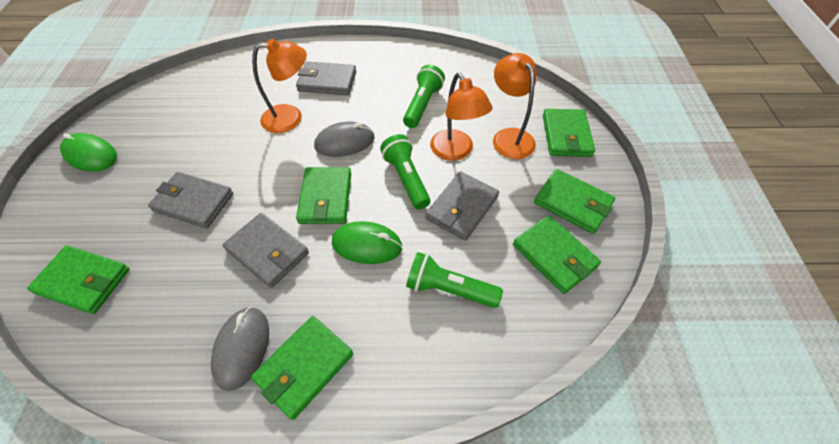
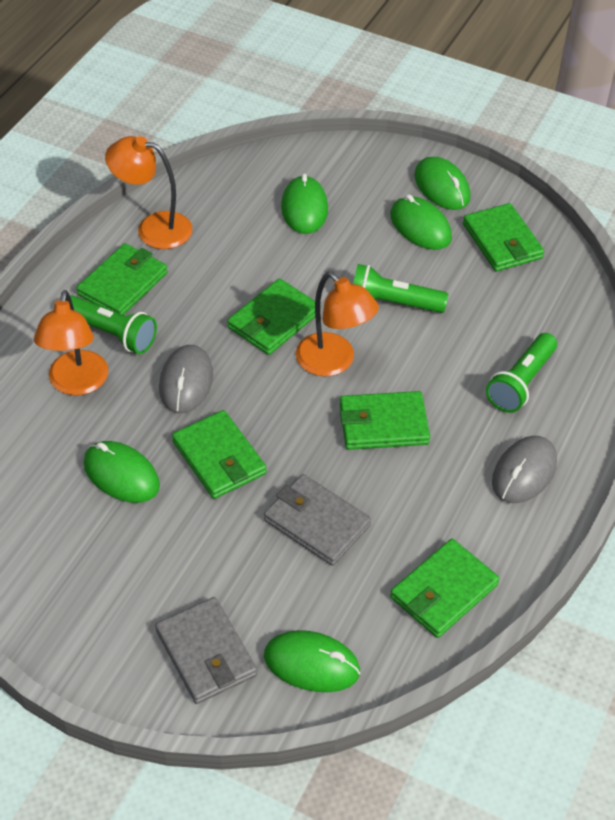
green mouse: [60,133,117,172] [332,221,403,264] = 2 -> [83,441,160,503] [264,630,360,692] [281,173,328,234] [390,194,452,250] [414,157,471,210] = 5
grey wallet: [148,172,233,229] [223,213,309,288] [296,62,356,95] [425,171,499,241] = 4 -> [155,597,257,704] [264,474,371,566] = 2

